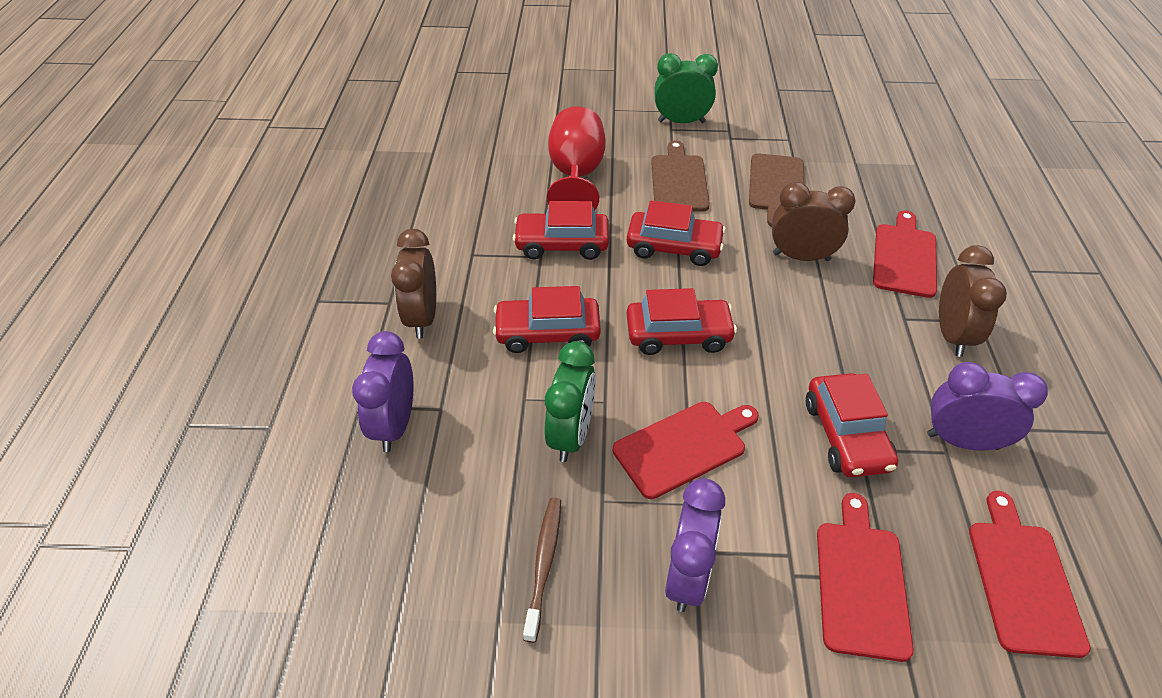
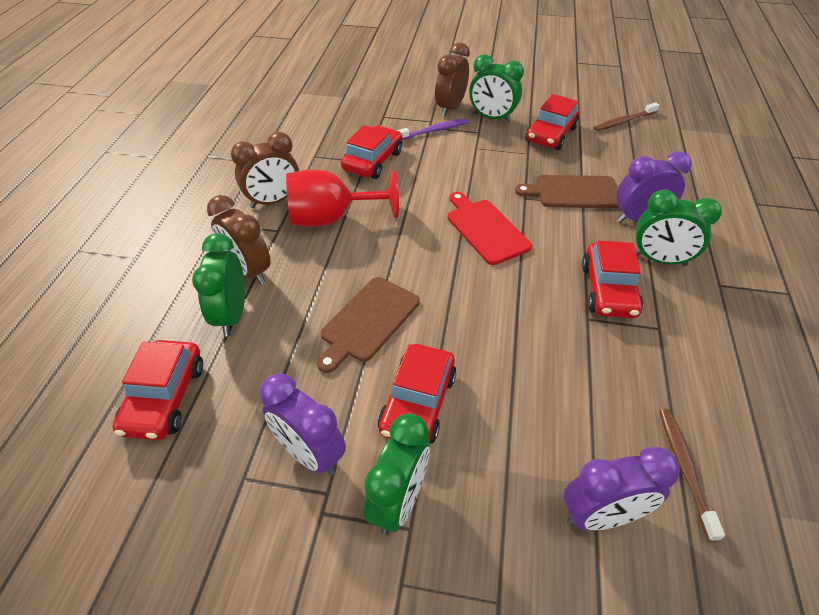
brown toothbrush: [523,497,561,643] = 1 -> [594,102,659,131] [659,409,725,542] = 2
green clock: [545,341,596,462] [654,53,718,123] = 2 -> [192,233,245,336] [364,413,430,535] [469,54,524,122] [636,190,722,266] = 4
purple toothbrush: none = 0 -> [398,118,469,140] = 1
red cutting board: [613,402,759,499] [817,493,914,662] [873,210,937,298] [969,491,1091,658] = 4 -> [448,192,532,265] = 1

